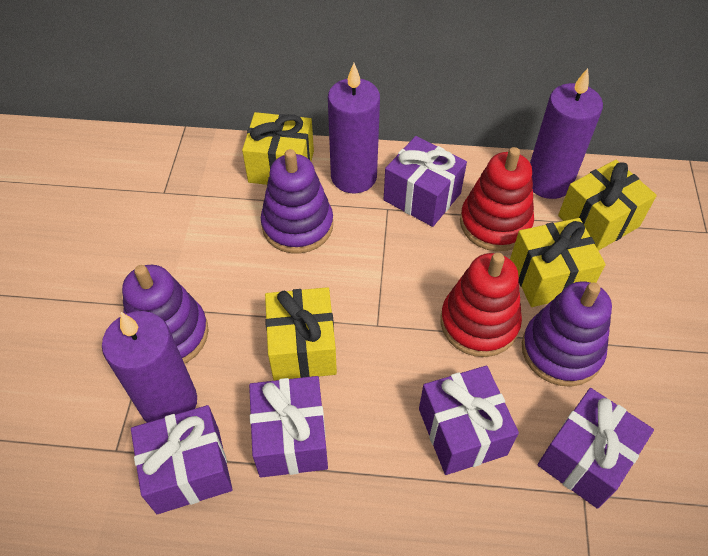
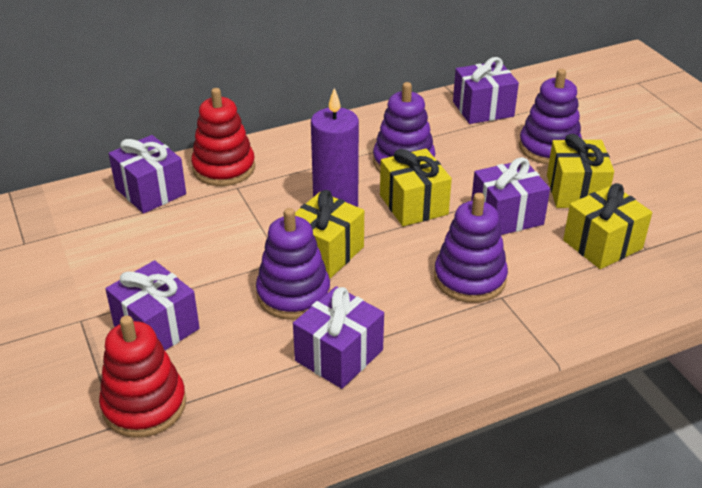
purple candle: [102,311,197,423] [328,63,380,193] [530,68,603,199] = 3 -> [311,88,359,207] = 1
purple stacking toy: [122,265,208,364] [261,149,333,253] [522,281,612,387] = 3 -> [256,208,330,320] [373,82,435,172] [434,193,508,303] [519,69,582,165] = 4

